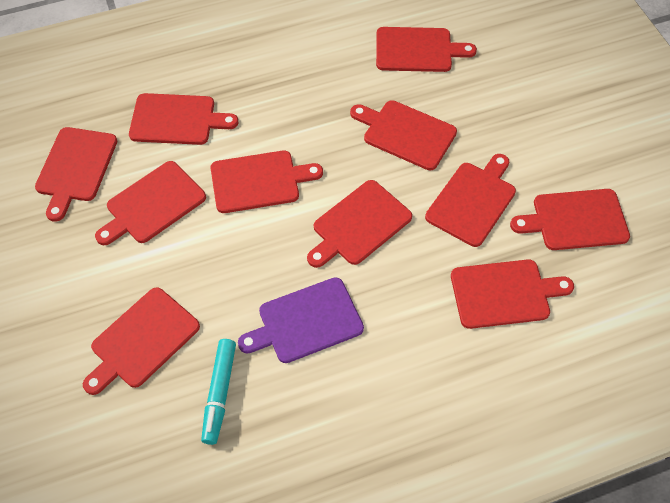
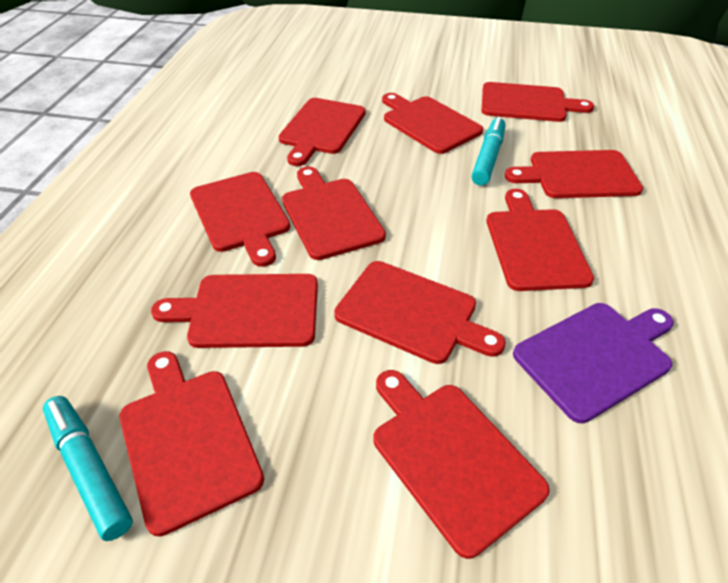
turquoise marker: [201,339,236,445] = 1 -> [43,396,133,541] [471,117,505,185] = 2

